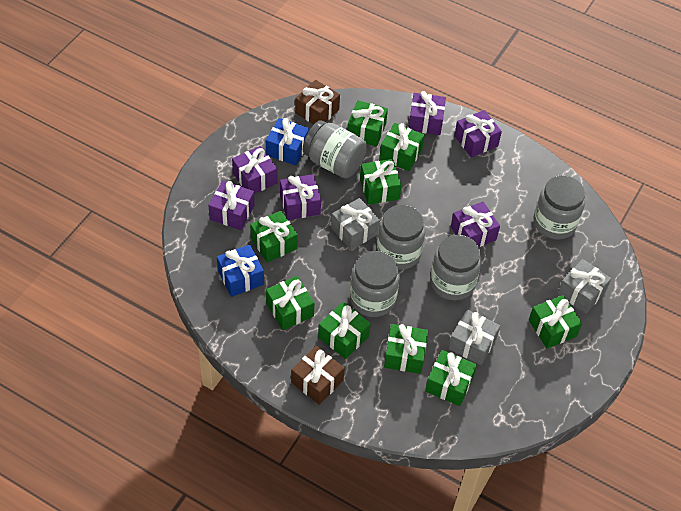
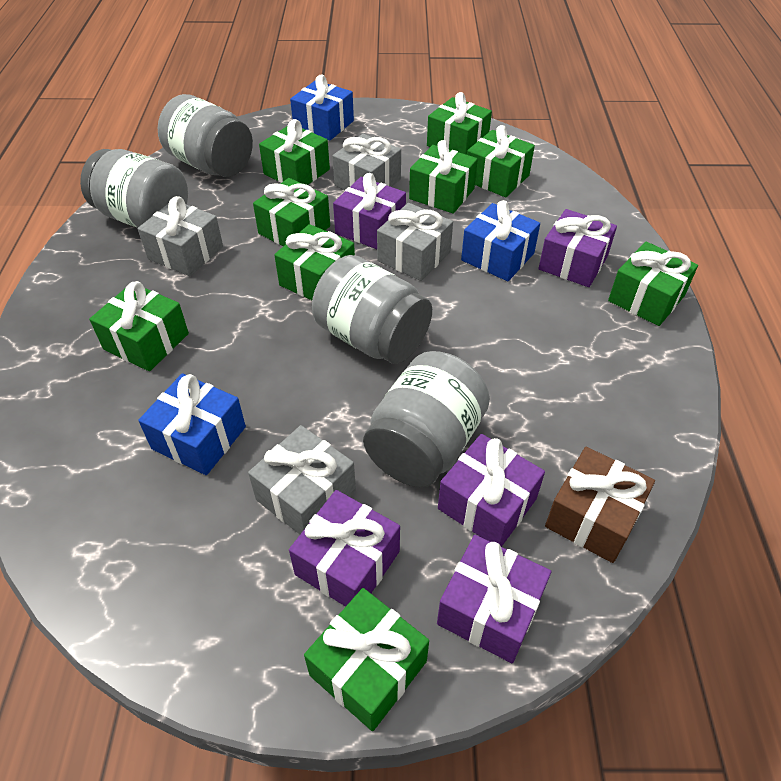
blue gift: [217,245,264,297] [266,118,309,166] = 2 -> [138,373,246,475] [290,74,354,141] [461,200,540,281] = 3
brown gift: [291,346,345,405] [295,80,340,125] = 2 -> [545,447,655,563] = 1
grey gift: [331,198,380,250] [448,310,500,365] [558,259,611,314] = 3 -> [137,196,223,276] [248,425,356,534] [333,134,401,190] [377,203,453,281] = 4
grey jar: [303,120,367,178] [350,251,400,317] [377,204,426,270] [430,235,482,300] [533,175,585,239] = 5 -> [80,149,188,228] [158,94,253,177] [312,255,432,364] [363,351,490,487] = 4
purple gift: [208,181,255,230] [232,146,278,194] [280,174,321,220] [409,91,446,135] [451,201,500,247] [454,110,502,158] = 6 -> [289,490,400,607] [333,173,406,249] [437,535,551,663] [438,434,545,547] [538,209,617,287] = 5

